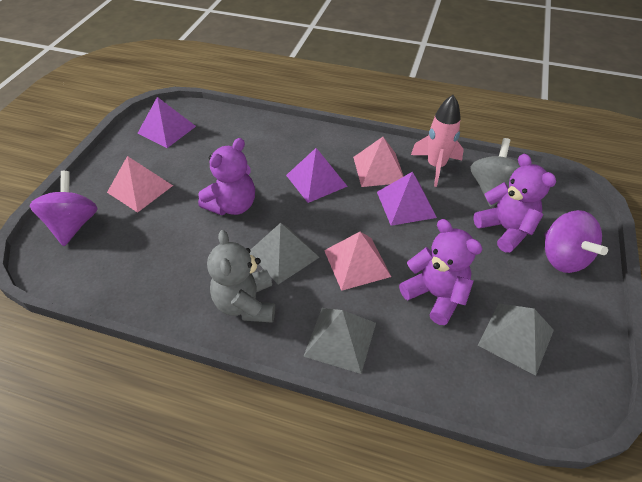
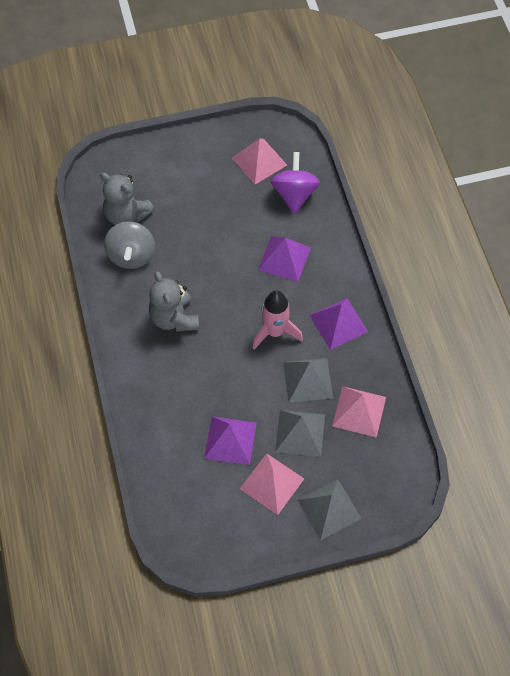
grey teddy bear: [207,230,275,323] = 1 -> [100,173,154,225] [149,271,199,332] = 2
purple spinning top: [30,171,98,246] [544,210,608,273] = 2 -> [271,152,320,214] = 1
purple teddy bear: [198,138,255,215] [399,219,482,325] [473,154,556,253] = 3 -> none = 0

